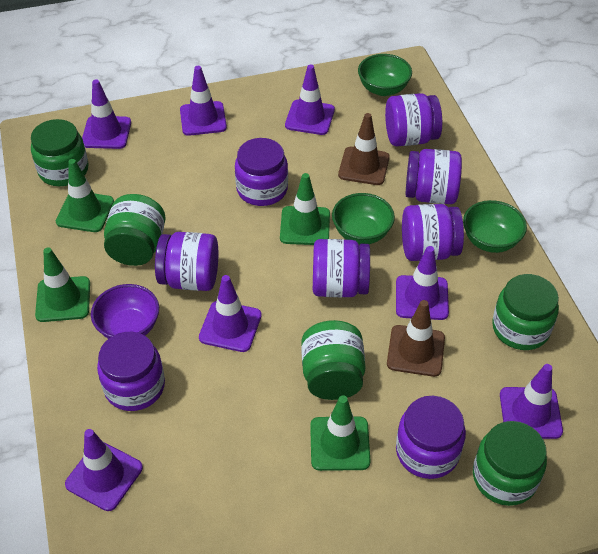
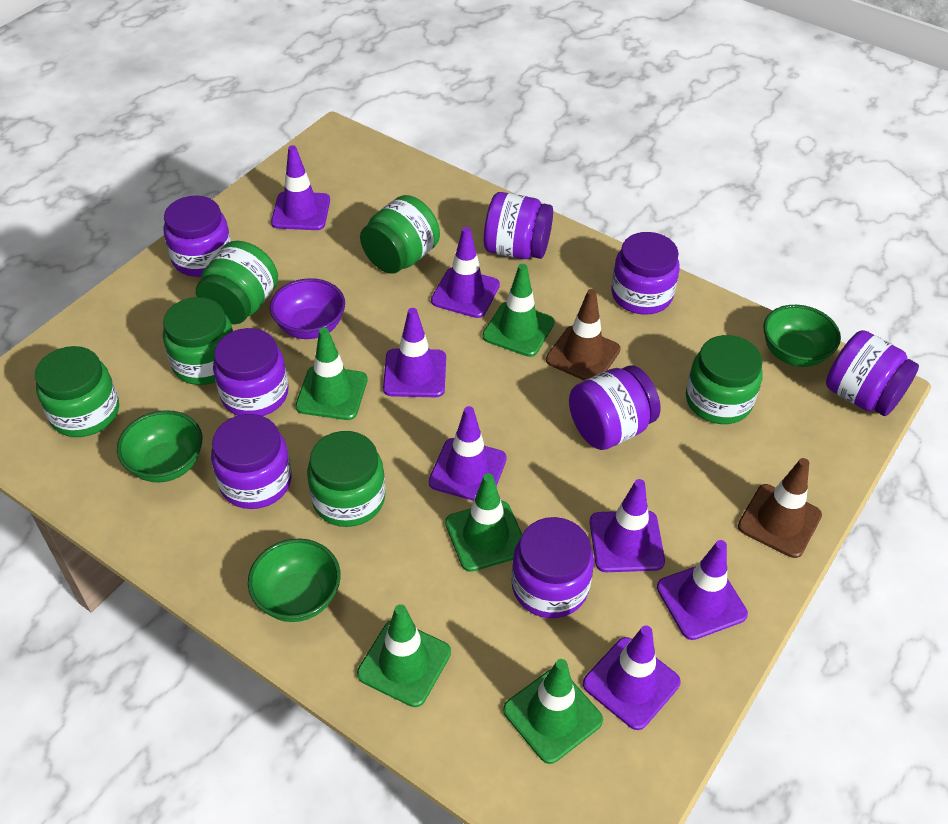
green jar: [31,119,89,186] [104,194,166,266] [301,320,365,400] [473,421,547,506] [492,274,559,350] = 5 -> [35,346,119,437] [163,297,233,385] [196,241,278,325] [307,431,385,527] [360,195,440,274] [686,335,763,424] = 6
green traffic cone: [35,247,90,322] [56,159,114,232] [280,173,330,245] [310,395,371,471] = 4 -> [295,327,368,420] [357,604,451,707] [445,473,522,572] [482,264,555,357] [503,659,603,764] = 5

